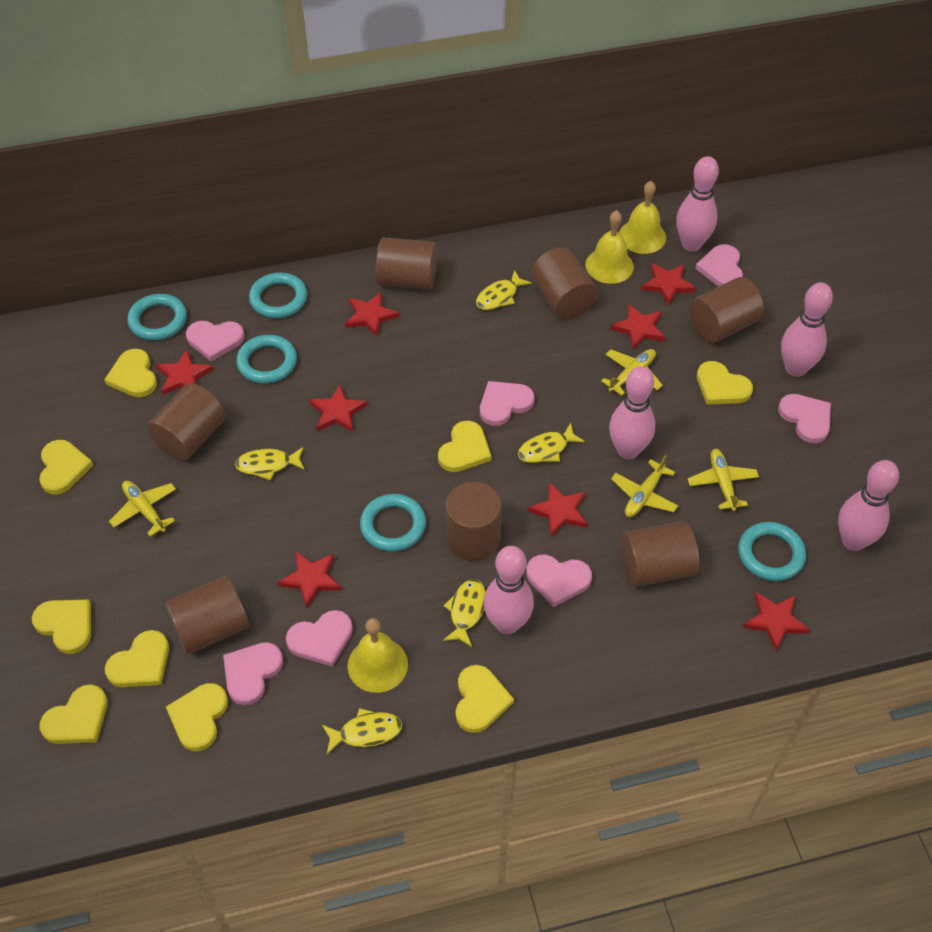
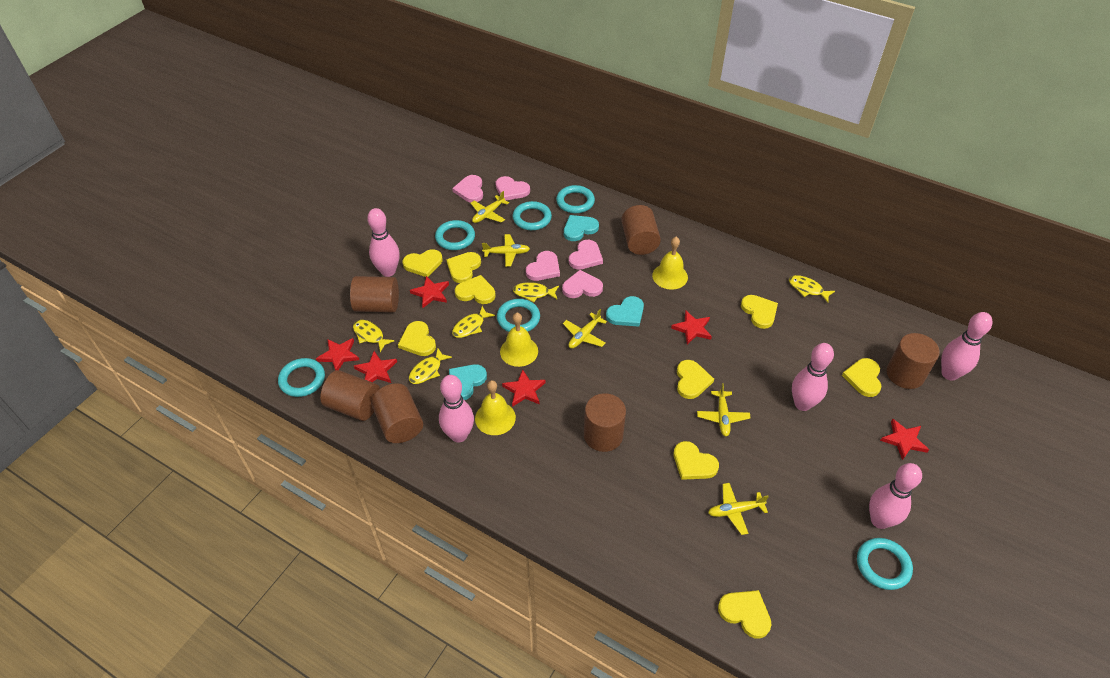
brown cylinder: [147,383,226,461] [165,576,249,654] [376,237,437,290] [446,482,502,561] [531,247,598,319] [620,521,699,587] [689,277,764,343] = 7 -> [320,370,380,421] [350,276,399,313] [371,383,423,443] [584,393,626,452] [621,205,661,255] [886,333,940,389] = 6
pink heart: [186,321,244,361] [223,642,283,705] [286,610,353,667] [480,381,535,426] [526,555,592,607] [695,244,743,286] [778,394,831,443] = 7 -> [452,175,483,203] [495,176,530,200] [526,251,560,281] [562,270,603,298] [569,240,603,270] = 5
red star: [156,350,213,395] [278,551,341,608] [309,385,367,432] [345,292,399,337] [528,483,587,537] [610,304,665,349] [641,263,696,305] [743,592,810,651] = 8 -> [316,338,359,371] [354,351,397,383] [410,276,449,308] [502,369,545,407] [671,311,712,344] [880,419,929,460] = 6
turquoise heart: none = 0 -> [449,364,487,400] [564,215,599,241] [606,296,644,327] = 3
turquoise ring: [127,294,187,340] [236,335,297,383] [249,273,307,318] [360,494,426,551] [738,522,806,581] = 5 -> [278,358,325,397] [435,220,475,250] [497,299,540,332] [512,201,552,230] [556,185,595,213] [857,538,913,590] = 6
yellow plane: [109,480,176,537] [601,349,663,396] [611,455,678,517] [688,449,759,511] = 4 -> [470,191,509,223] [482,234,530,267] [563,309,607,348] [697,383,751,436] [708,483,769,535] = 5

